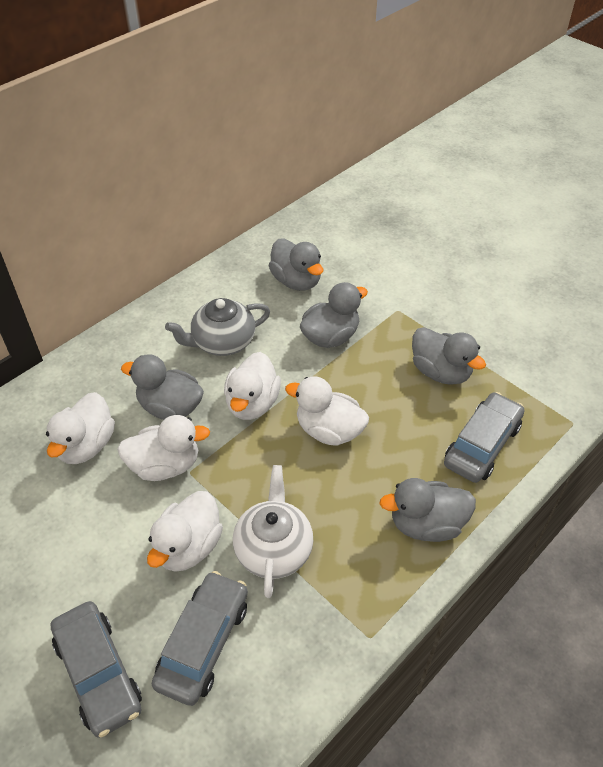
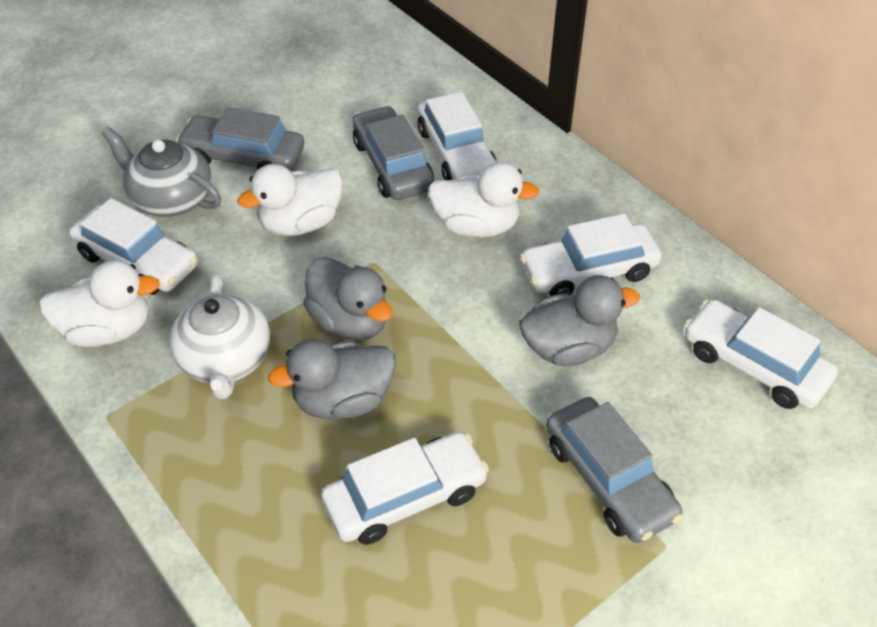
grey duck: [121,354,204,420] [268,239,323,291] [300,282,368,348] [380,478,476,542] [412,327,486,385] = 5 -> [268,339,396,419] [303,257,393,340] [519,275,640,366] = 3
white car: none = 0 -> [69,198,198,295] [321,432,489,545] [417,92,497,180] [520,214,662,296] [685,299,838,409] = 5
white duck: [46,392,115,464] [117,415,210,481] [147,491,223,572] [224,352,281,420] [285,376,369,446] = 5 -> [39,260,160,347] [237,164,343,236] [428,162,539,238] = 3

